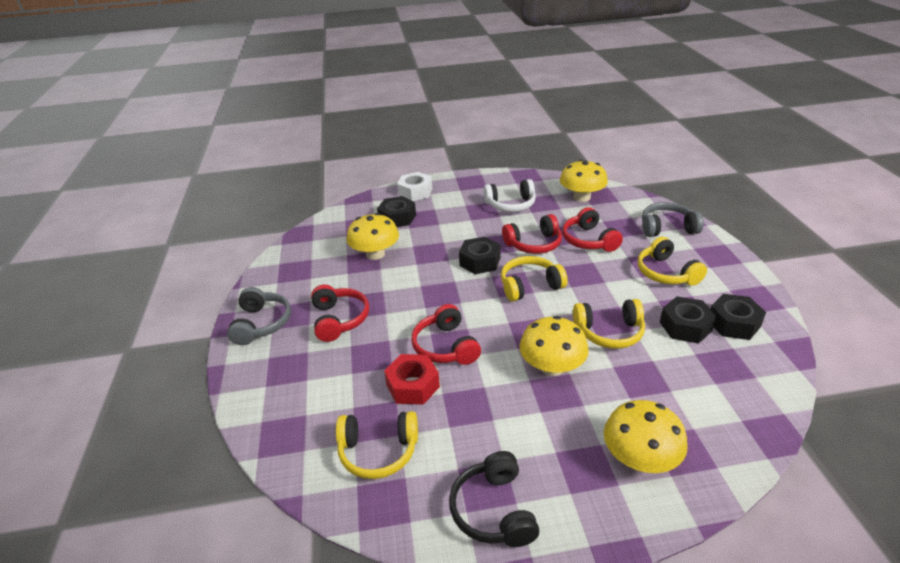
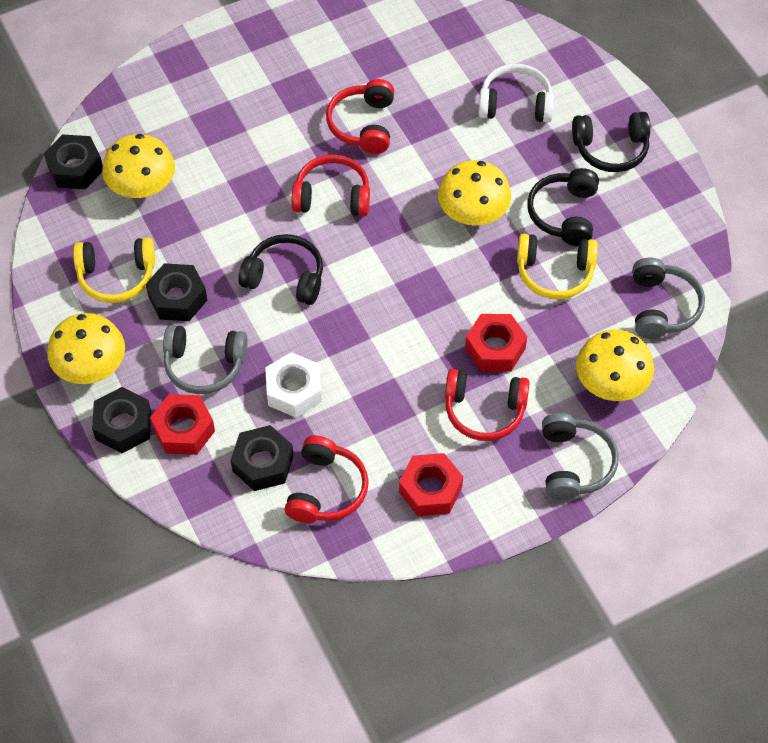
black headphones: [449,451,539,547] = 1 -> [238,234,323,305] [527,168,599,246] [572,112,650,172] = 3
grey headphones: [227,287,291,345] [642,202,704,237] = 2 -> [163,325,247,394] [542,413,619,500] [633,258,705,339] = 3
red nut: [384,354,440,405] = 1 -> [150,394,215,455] [399,453,463,516] [465,314,527,371] = 3
yellow headphones: [336,411,418,479] [501,256,568,302] [573,299,645,349] [638,237,707,286] = 4 -> [73,238,155,303] [517,234,598,299] = 2

